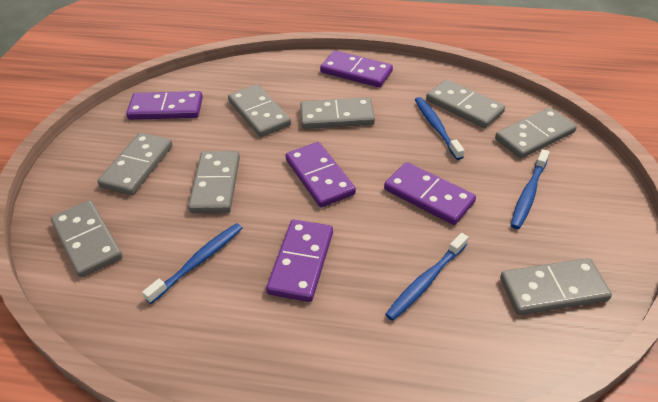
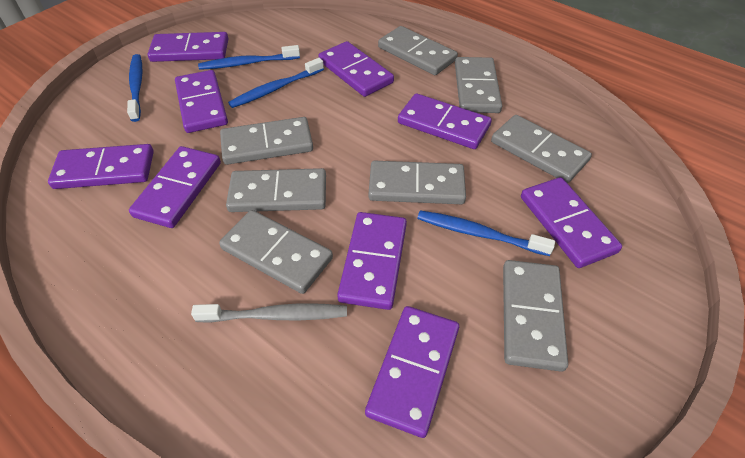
grey toothbrush: none = 0 -> [191,303,347,323] = 1
purple domino: [126,91,203,120] [266,220,333,302] [285,142,356,208] [320,51,393,88] [384,162,476,225] = 5 -> [48,144,154,189] [129,146,221,228] [148,32,228,62] [175,70,228,133] [318,41,394,97] [337,212,407,310] [365,306,459,438] [398,93,492,149] [521,177,622,268] = 9

